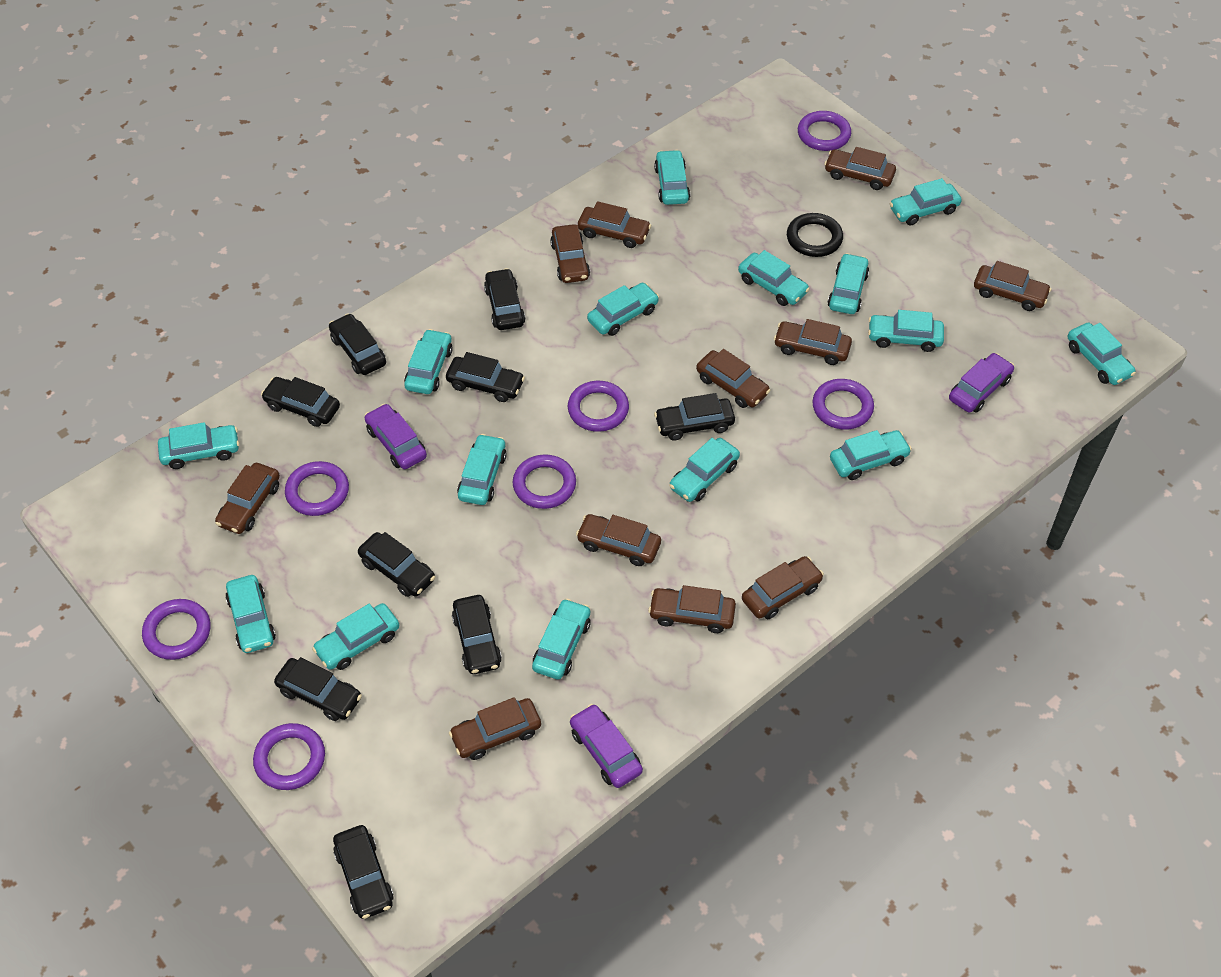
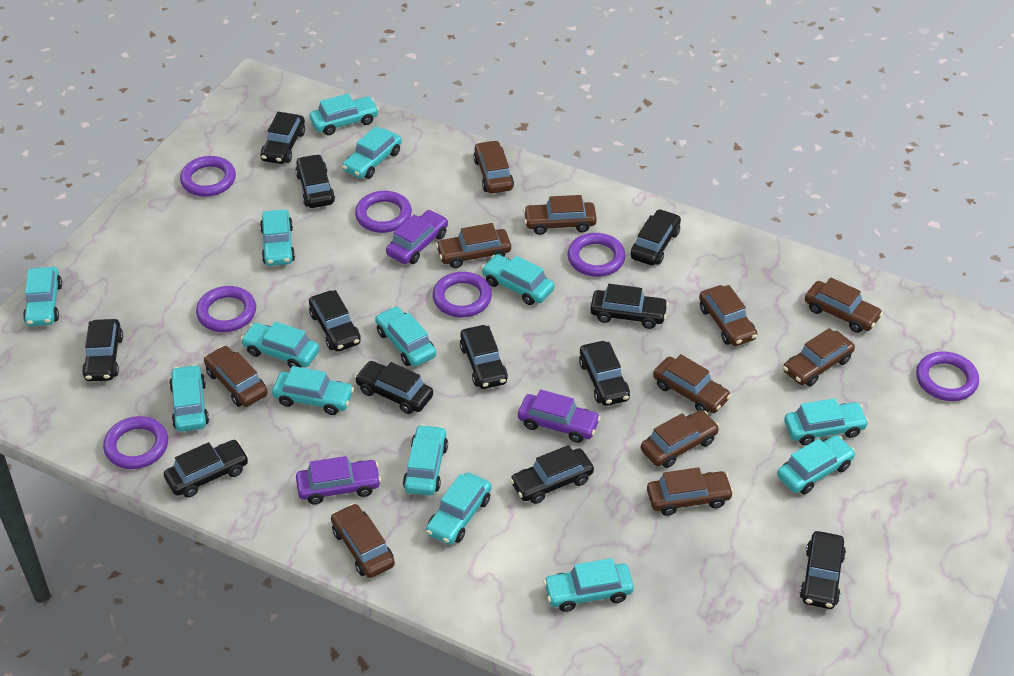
black car: [261,377,340,427] [274,657,362,721] [329,313,386,375] [333,825,394,919] [358,532,435,597] [446,352,525,402] [452,595,502,674] [484,268,525,330] [654,393,735,441] = 9 -> [82,319,123,381] [164,440,249,498] [260,112,305,164] [295,154,335,208] [309,290,361,352] [355,361,433,414] [460,325,508,389] [510,445,594,504] [579,341,630,406] [590,284,668,329] [631,209,681,266] [800,531,846,609] = 12
black ring: [787,213,843,257] = 1 -> none = 0
turquoise car: [158,422,239,469] [225,575,276,653] [312,603,399,670] [404,329,453,394] [457,434,507,505] [532,598,590,680] [587,283,659,336] [654,150,690,205] [669,438,740,502] [738,250,810,306] [828,253,869,314] [830,430,912,480] [868,310,944,352] [890,178,962,225] [1068,323,1136,385] = 15 -> [23,267,62,326] [169,364,209,432] [241,322,319,368] [260,209,295,266] [272,366,354,415] [309,94,379,135] [342,126,402,179] [375,306,436,367] [403,424,448,496] [426,473,491,545] [481,254,555,305] [543,558,634,612] [777,435,856,494] [784,398,869,445] = 14

